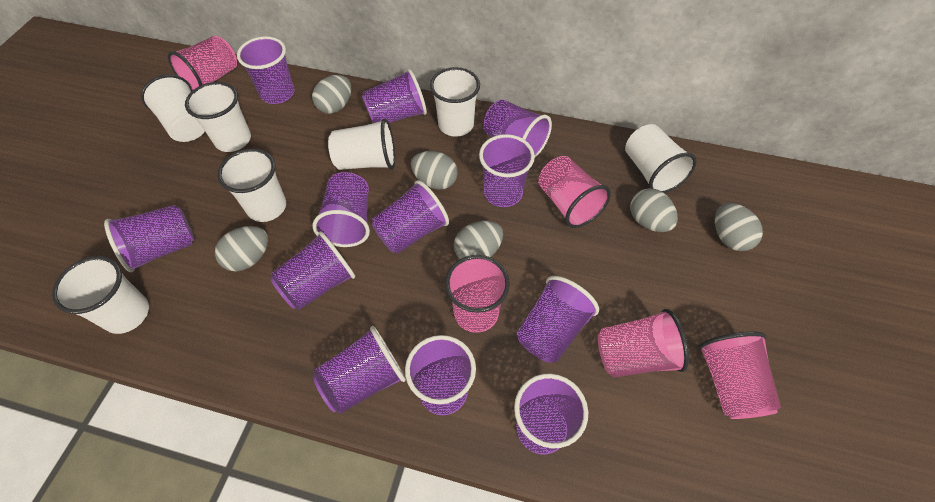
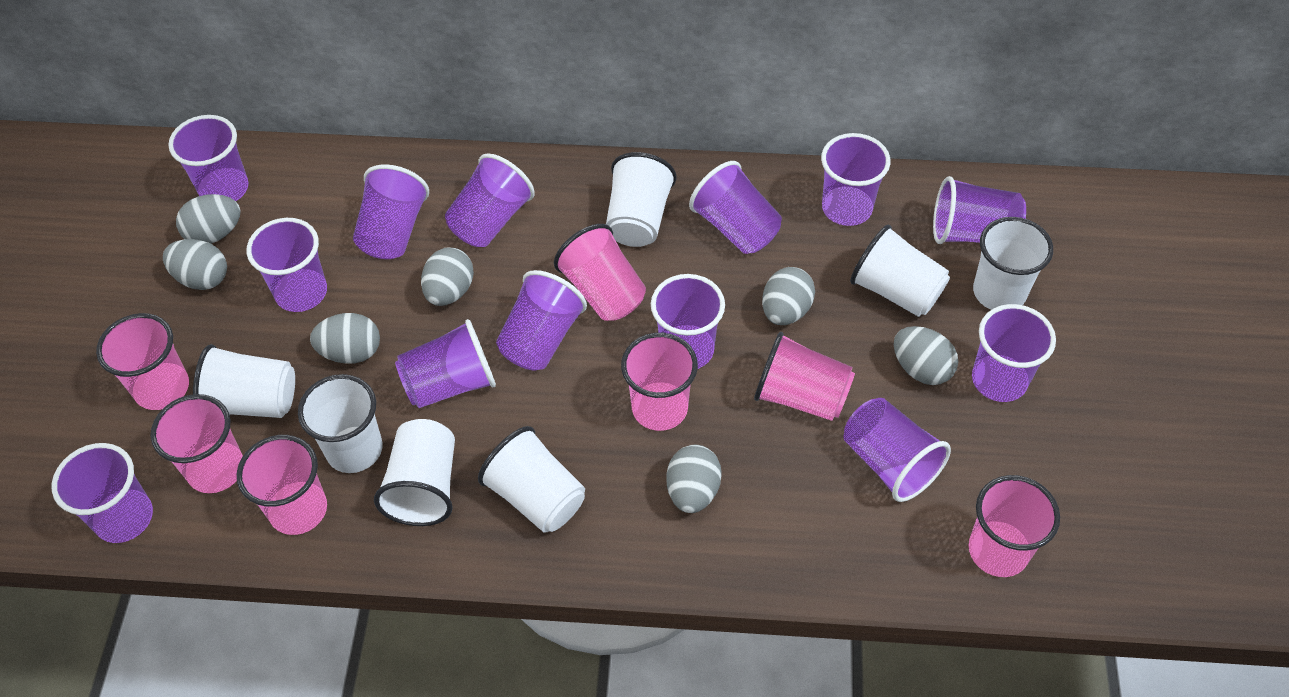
grey egg: [215,226,268,271] [312,75,351,114] [411,151,458,190] [454,221,503,259] [630,188,678,232] [715,203,763,251] = 6 -> [163,239,227,290] [176,194,241,244] [310,313,380,364] [421,247,474,306] [666,445,722,513] [762,267,815,325] [894,326,958,385] = 7
pink cup: [168,36,237,91] [445,255,510,333] [538,156,611,228] [598,309,689,378] [698,332,781,419] = 5 -> [96,313,189,410] [151,394,243,493] [237,435,327,535] [554,224,646,321] [621,333,698,431] [754,332,855,421] [969,475,1060,577] = 7
purple cup: [104,205,194,272] [237,36,295,104] [270,231,355,310] [313,172,370,247] [313,326,406,414] [362,69,427,123] [372,180,449,254] [405,335,476,415] [479,134,535,207] [484,100,552,157] [514,374,588,455] [517,276,599,363] = 12 -> [52,443,153,543] [168,115,248,201] [247,218,327,312] [353,164,429,259] [395,319,496,408] [445,154,535,247] [496,270,587,370] [651,274,725,369] [689,161,782,254] [821,133,890,226] [843,398,951,502] [933,176,1026,244] [972,304,1056,402] = 13

